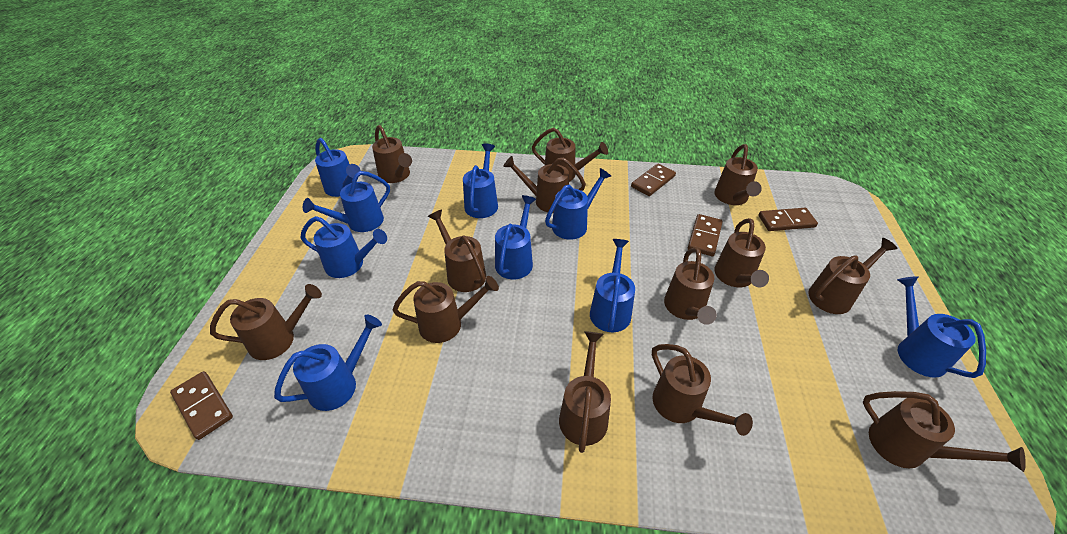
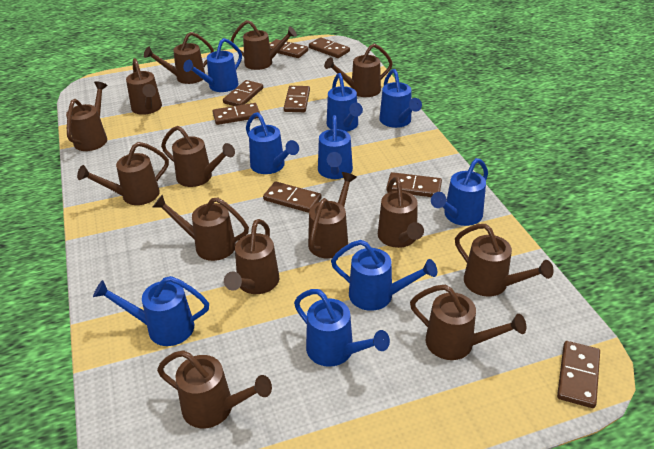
brown domino: [170,371,233,440] [631,164,676,196] [688,214,723,256] [758,208,818,231] = 4 -> [213,103,260,125] [223,80,263,106] [263,182,321,213] [270,39,308,58] [284,86,310,112] [309,37,350,58] [386,172,442,197] [557,341,600,408] = 8
brown watering can: [210,284,322,360] [372,125,412,183] [393,276,499,343] [428,210,486,292] [503,156,586,212] [532,127,608,182] [559,331,611,453] [652,344,753,436] [664,248,717,325] [714,144,762,205] [714,218,769,287] [808,238,898,314] [863,391,1026,472] = 13 -> [66,81,107,151] [77,142,169,205] [126,58,162,115] [144,32,214,84] [152,194,249,261] [157,350,272,428] [161,126,235,187] [224,219,279,294] [231,20,297,70] [308,172,357,259] [324,44,393,97] [378,177,424,248] [410,285,526,360] [455,224,554,297] = 14

